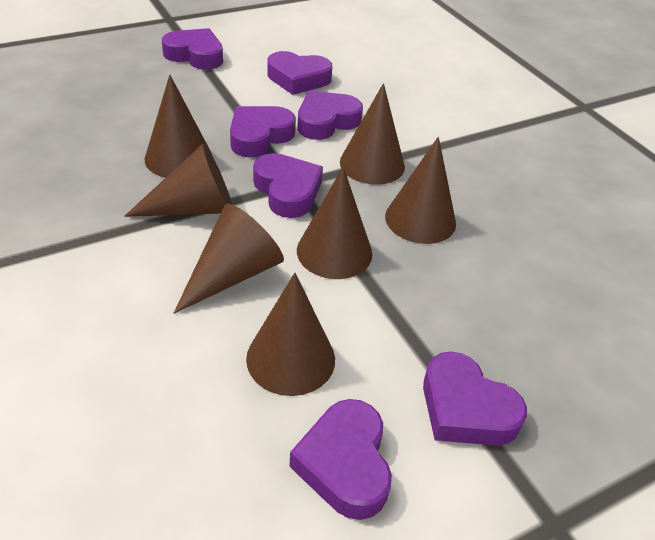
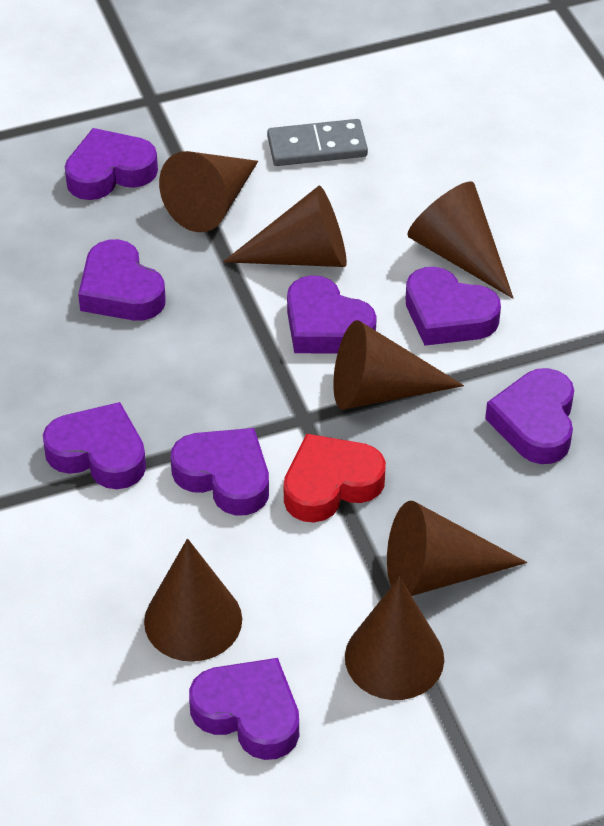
grey domino: none = 0 -> [267,119,368,166] = 1
purple heart: [162,28,223,70] [230,106,296,157] [253,153,323,218] [267,51,332,95] [289,399,392,520] [298,91,363,140] [423,352,527,446] = 7 -> [43,402,146,489] [65,128,158,200] [78,239,166,321] [171,428,269,515] [189,658,299,760] [287,275,377,354] [405,267,501,346] [485,368,574,464] = 8
red heart: none = 0 -> [284,434,386,523] = 1

